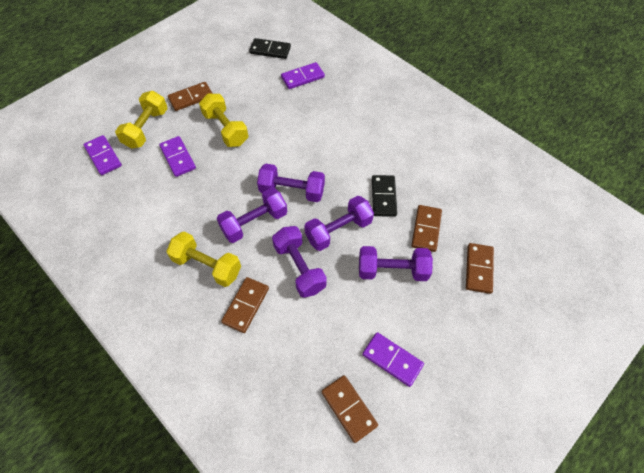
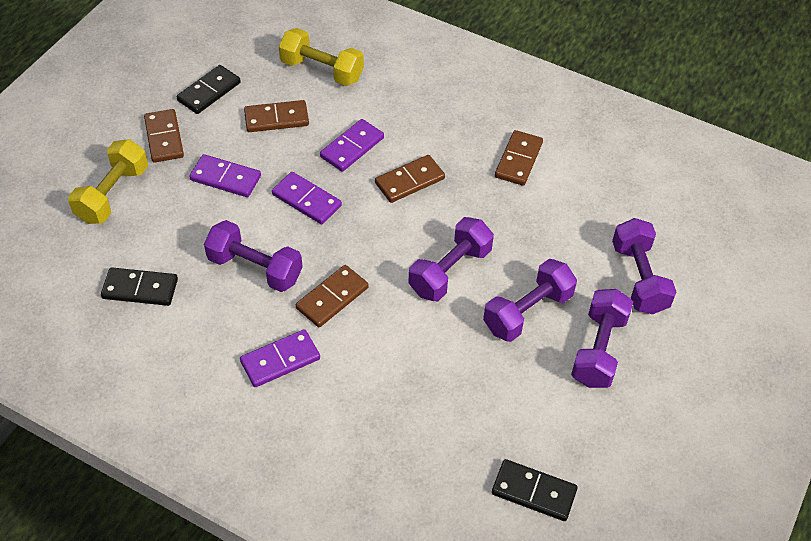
black domino: [249,38,291,59] [372,175,397,217] = 2 -> [101,267,178,306] [177,65,241,114] [492,459,578,521] = 3
yellow dumbbell: [115,91,168,149] [166,232,241,287] [199,94,249,147] = 3 -> [68,139,148,224] [279,28,364,86] = 2

